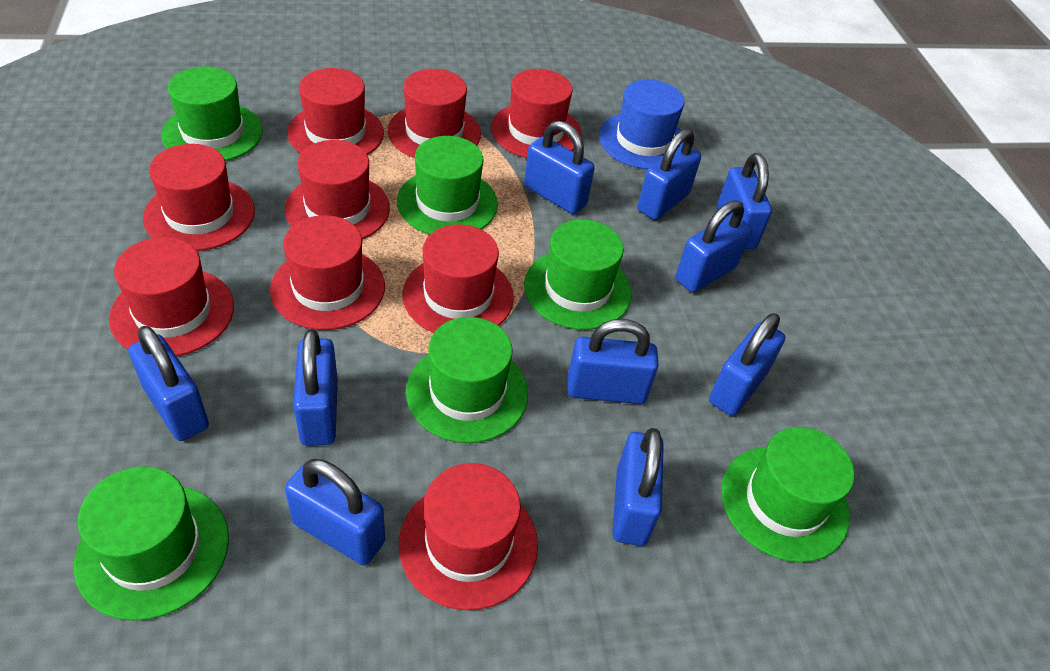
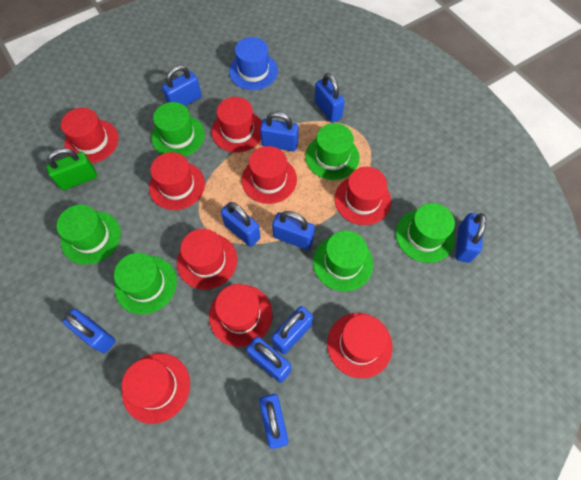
green padlock: none = 0 -> [46,148,97,190] = 1

